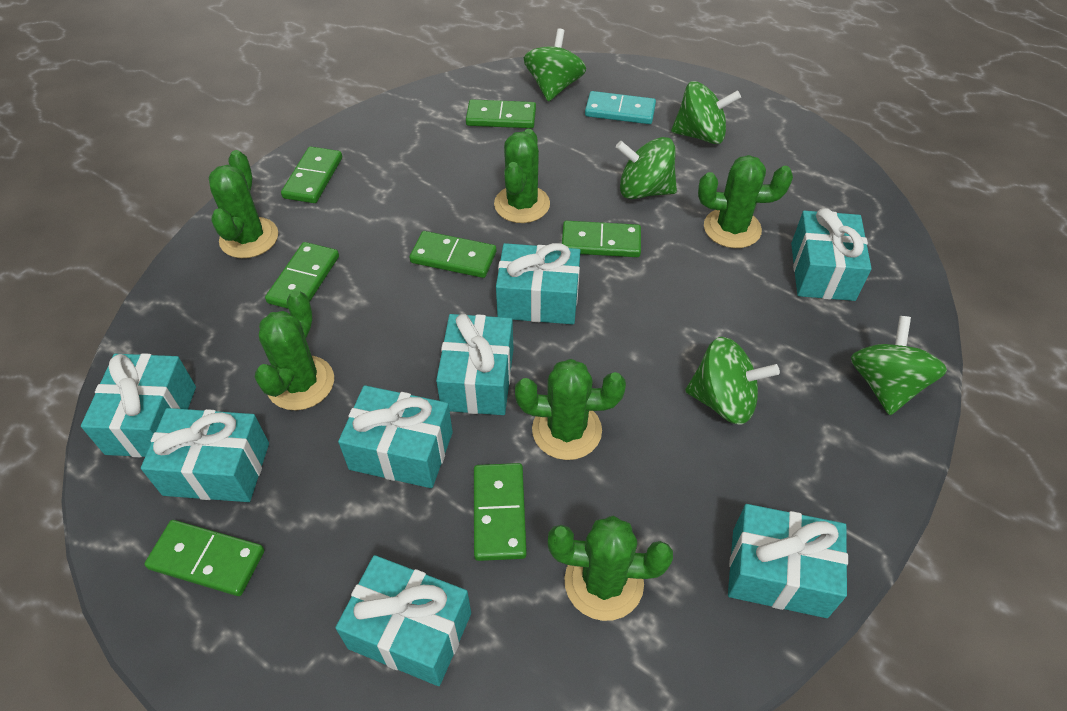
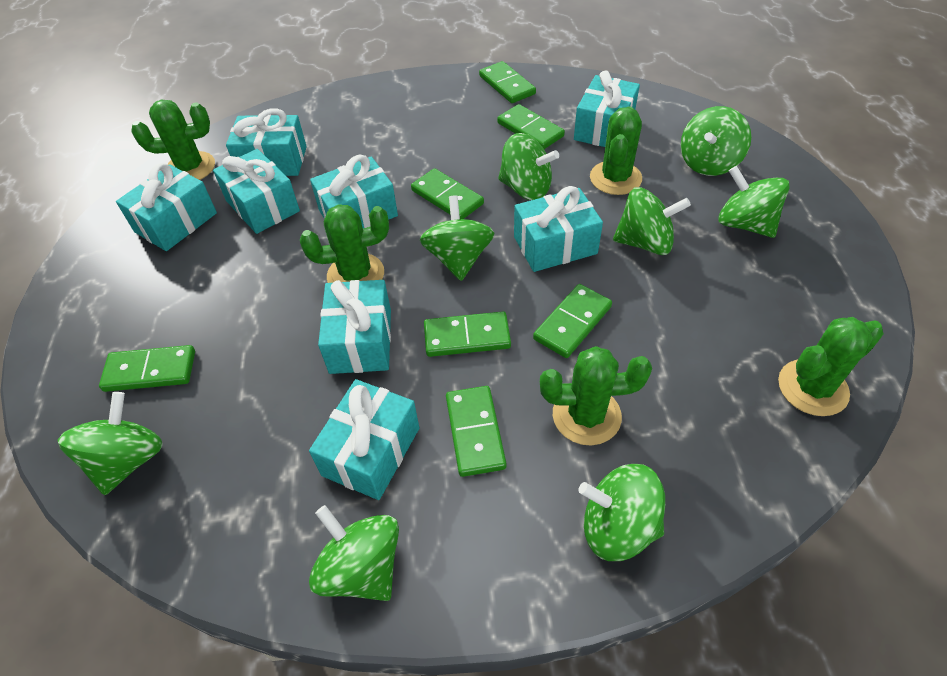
green cactus: [209,150,278,258] [255,290,334,411] [494,129,550,223] [515,359,626,460] [548,516,673,621] [698,155,793,248] = 6 -> [131,100,215,180] [300,204,389,283] [540,346,652,445] [590,106,642,195] [778,317,884,416] = 5
green spinning top: [524,28,586,102] [616,137,677,199] [671,81,741,144] [685,337,780,425] [851,316,947,415] = 5 -> [58,392,163,495] [309,505,399,601] [420,195,494,281] [498,133,559,200] [578,464,665,561] [613,187,691,255] [681,106,751,176] [718,166,790,238] = 8
turquoise domino: [585,91,656,124] = 1 -> none = 0

